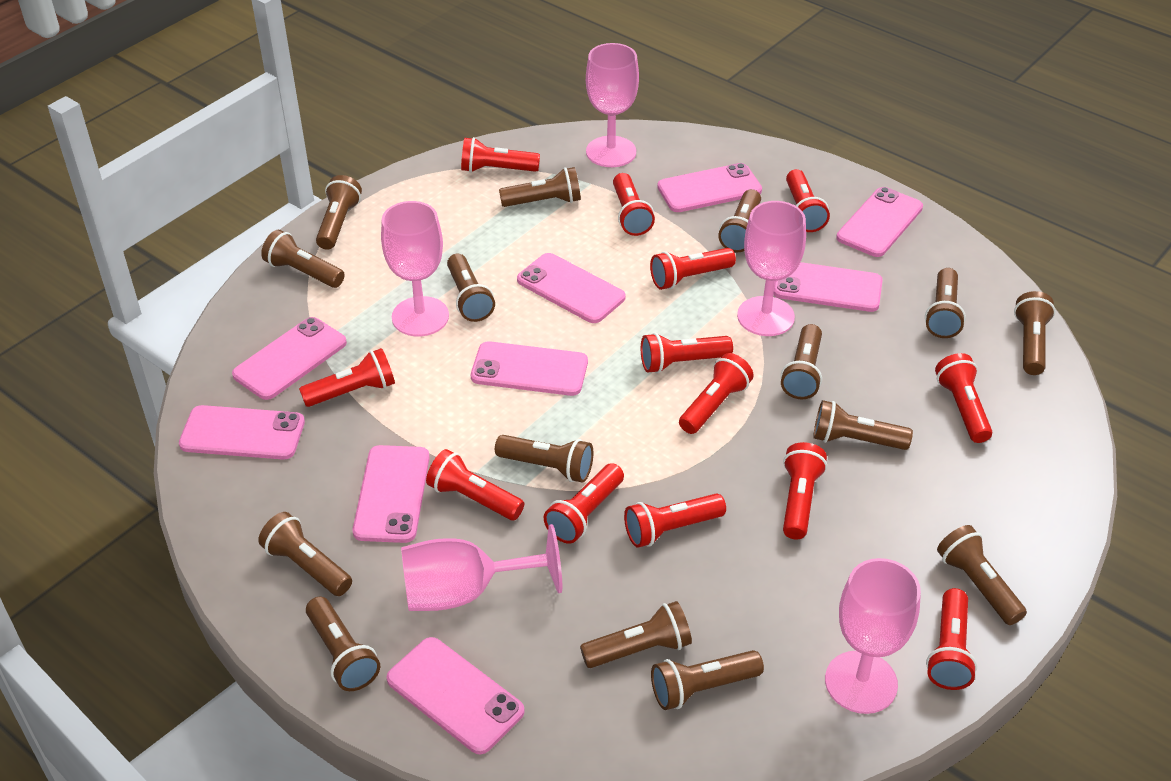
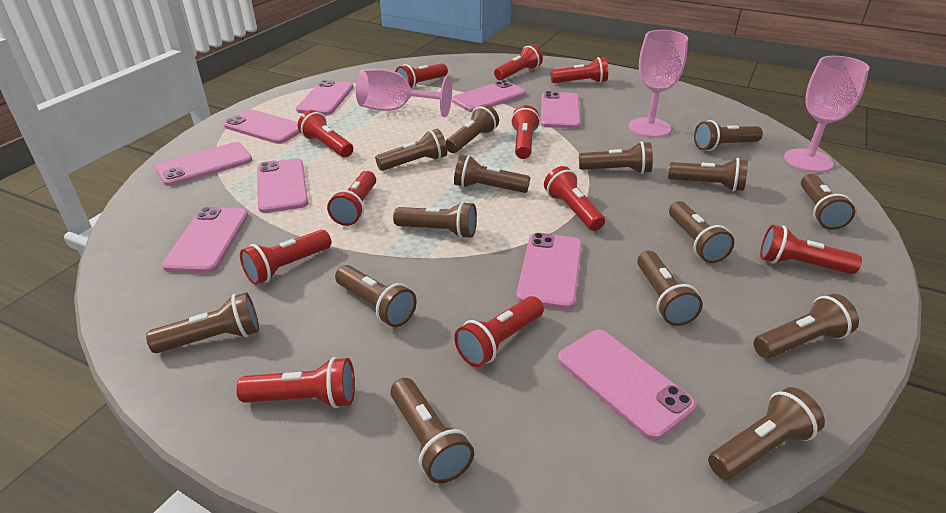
pink goblet: [381,201,449,336] [401,524,562,611] [586,43,639,167] [737,201,806,336] [825,558,921,714] = 5 -> [356,68,452,117] [629,30,688,137] [784,56,870,172] = 3
red flashlight: [299,348,395,407] [426,449,524,520] [461,137,540,173] [544,463,624,544] [613,173,655,236] [624,494,726,548] [641,333,733,373] [650,248,736,290] [679,353,754,434] [783,442,827,540] [786,169,830,232] [926,588,977,690] [935,353,992,443] = 13 -> [236,357,355,408] [240,230,331,285] [298,110,353,157] [327,171,376,226] [395,63,448,89] [454,296,544,367] [494,45,543,80] [511,105,540,159] [544,166,605,231] [550,57,608,83] [760,225,862,274] = 11

